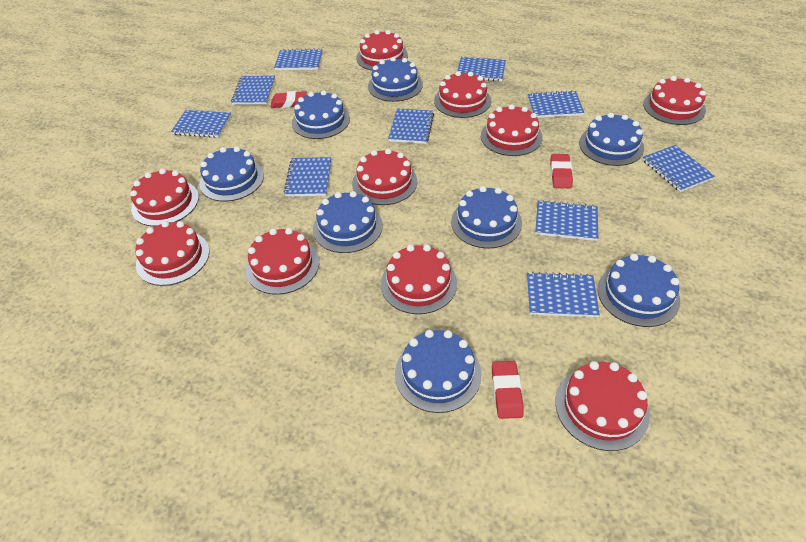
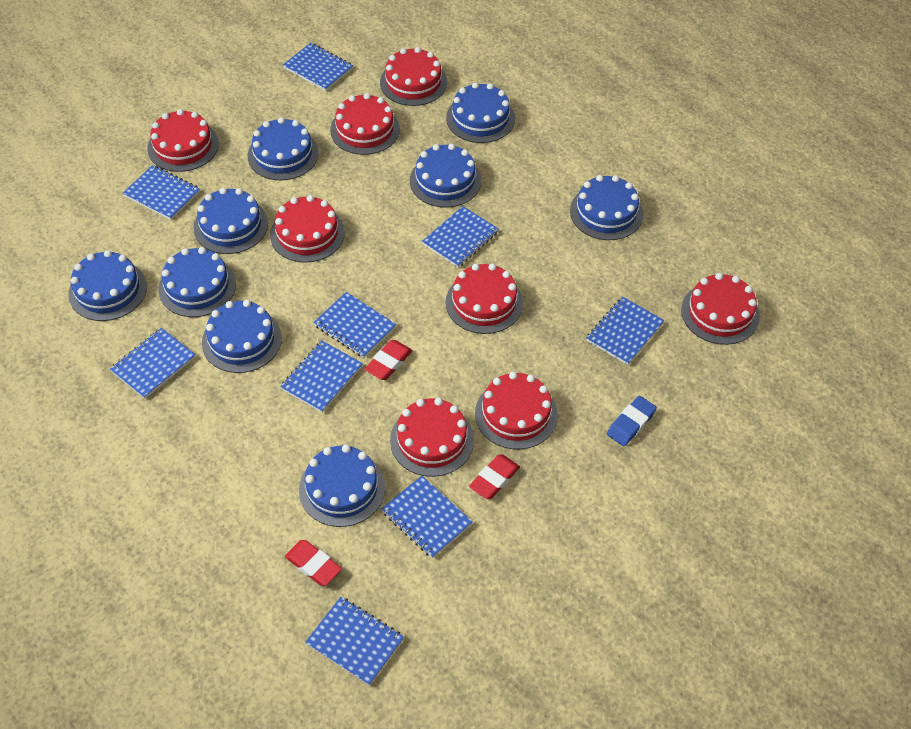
blue cake: [199,147,264,202] [292,90,350,139] [313,191,383,253] [368,57,423,102] [395,330,481,413] [451,186,522,249] [579,113,644,166] [598,254,680,327] = 8 -> [68,250,147,321] [158,247,236,317] [193,188,268,254] [202,300,282,373] [248,117,319,180] [299,445,385,527] [410,144,481,207] [446,82,515,143] [570,175,643,240] = 9
blue eraser: none = 0 -> [607,396,657,446] = 1
blue notebook: [171,110,231,138] [231,76,275,105] [274,48,323,70] [284,157,331,197] [388,108,434,144] [457,57,506,81] [527,272,600,317] [528,90,584,118] [535,200,598,241] [643,145,715,192] = 10 -> [110,328,196,399] [123,165,200,220] [280,341,363,412] [283,43,353,91] [305,597,404,686] [313,292,396,358] [382,476,473,558] [422,206,498,267] [586,297,664,365] = 9
red cake: [130,169,199,226] [135,221,209,286] [246,228,319,295] [352,149,417,205] [356,30,408,71] [381,245,457,314] [434,71,491,118] [481,104,543,156] [555,361,650,451] [643,76,706,125] = 10 -> [148,109,219,172] [270,195,345,263] [330,93,400,155] [380,47,447,106] [390,398,474,477] [446,263,523,334] [475,372,558,450] [681,273,760,345] = 8

